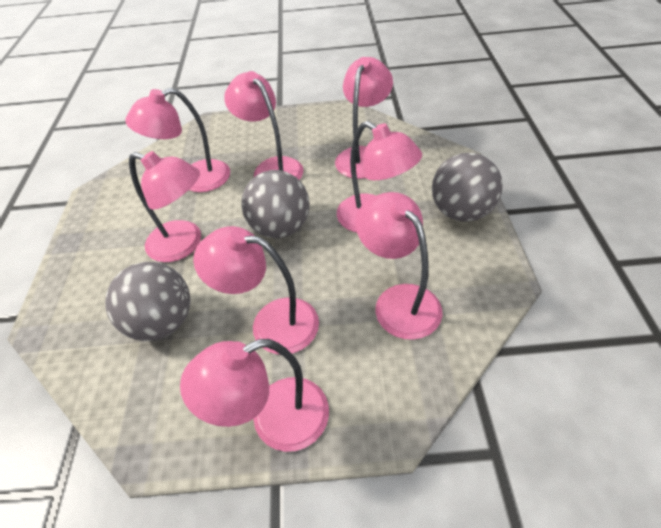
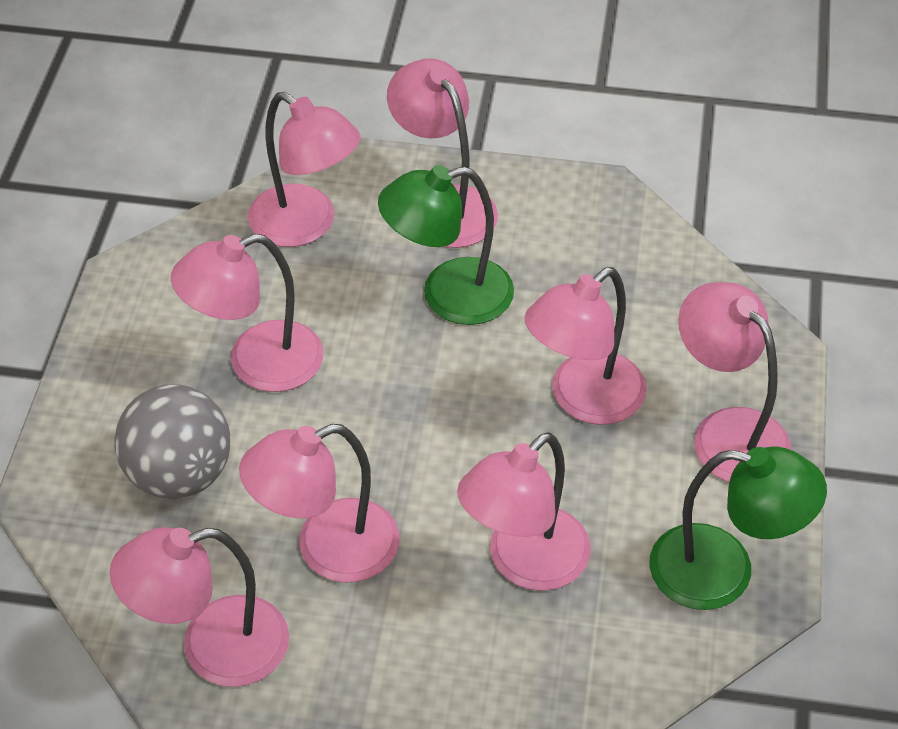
green lamp: none = 0 -> [378,165,514,325] [649,447,827,610] = 2
grey ball: [105,262,190,341] [241,170,310,238] [432,153,503,222] = 3 -> [114,384,230,499] = 1

